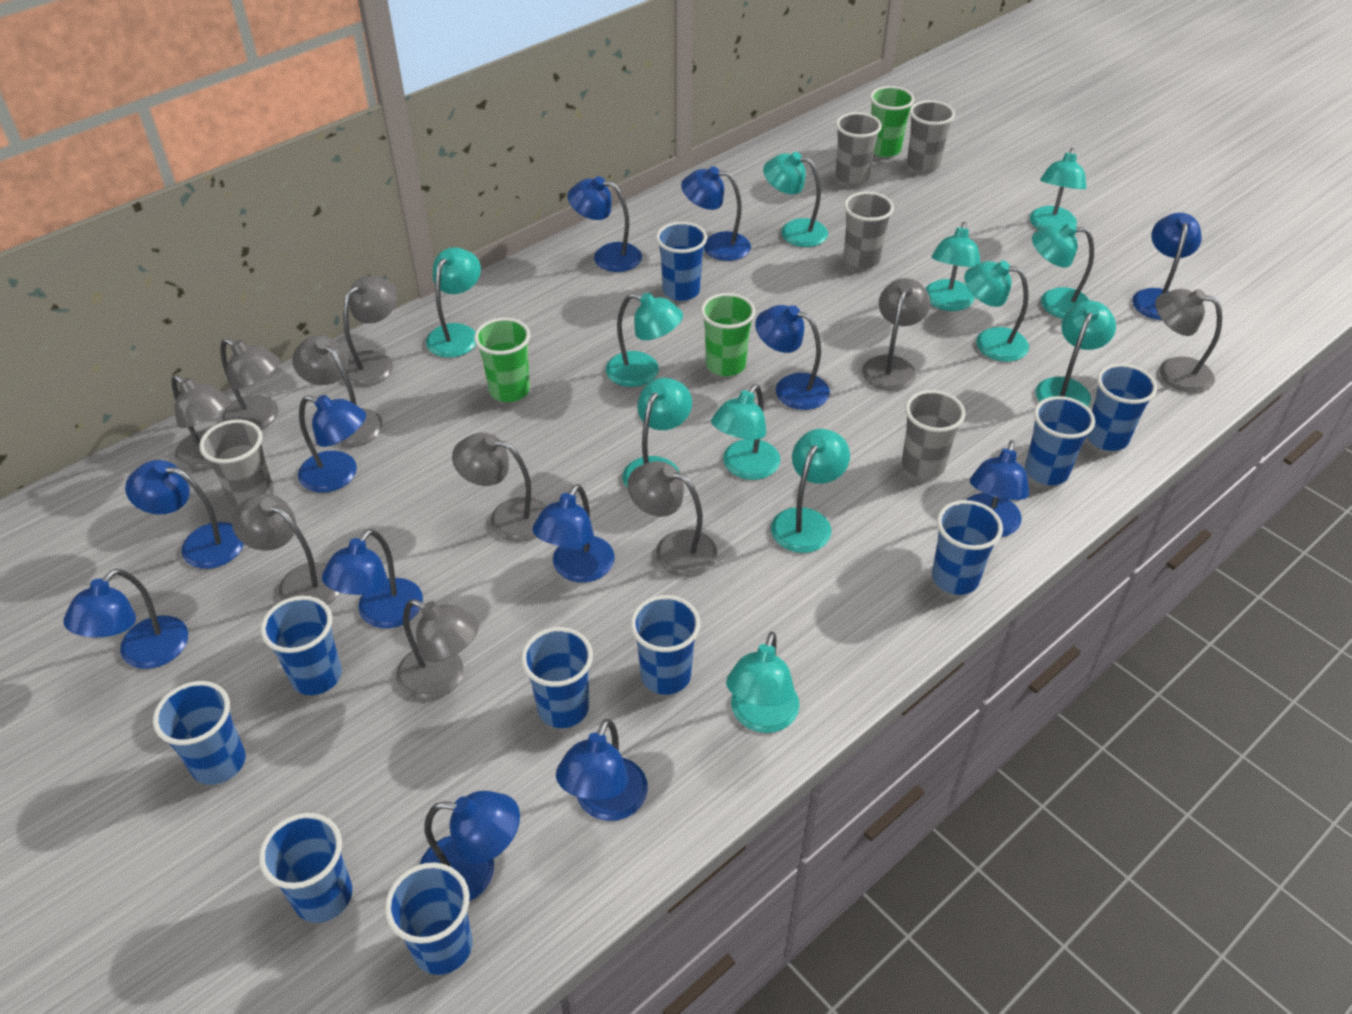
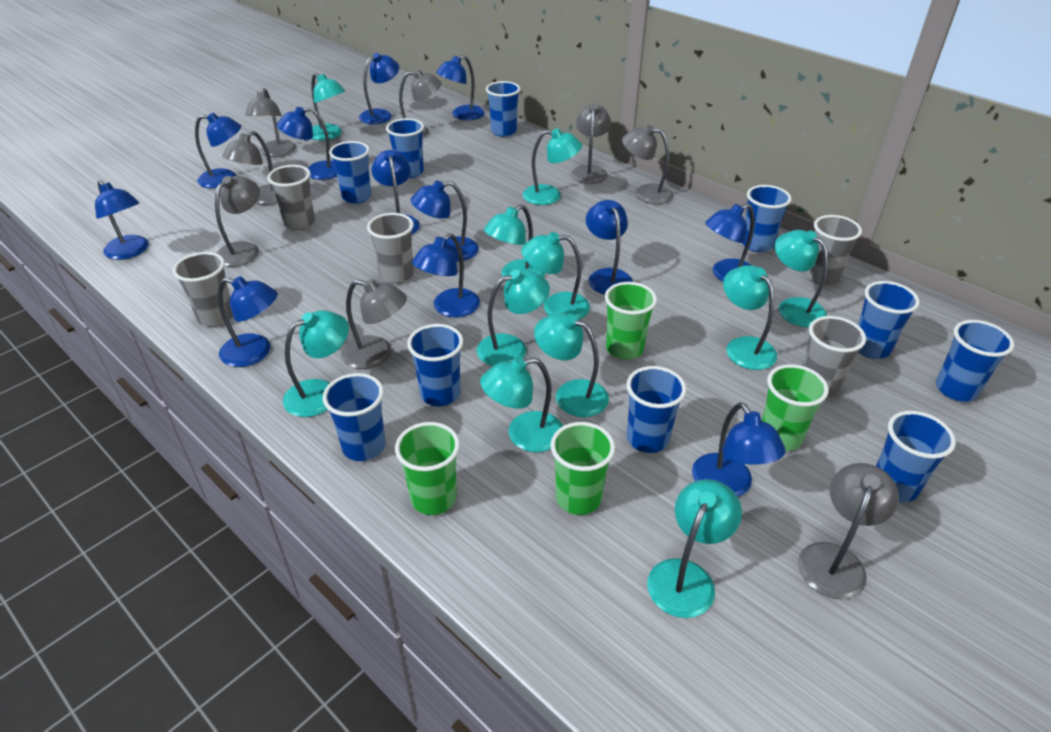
green cup: [474,318,530,402] [701,293,755,376] [870,86,914,157] = 3 -> [395,422,460,515] [551,422,615,515] [605,282,657,360] [761,364,829,451] = 4
grey lamp: [172,375,230,471] [220,338,280,430] [232,493,340,605] [292,335,382,447] [342,276,398,387] [396,599,479,701] [452,433,546,542] [627,461,717,577] [862,278,931,391] [1155,289,1222,393] = 10 -> [215,176,260,267] [222,131,278,205] [245,88,296,157] [341,279,407,369] [399,69,442,137] [571,103,611,184] [622,125,674,204] [798,463,899,599] = 8
turquoise lamp: [426,247,481,358] [606,293,683,387] [622,378,692,489] [711,384,781,480] [726,632,799,733] [763,152,828,247] [771,429,850,553] [925,222,981,311] [964,261,1029,362] [1030,148,1086,230] [1032,222,1094,319] [1036,301,1116,407] = 12 -> [283,310,349,417] [312,73,345,140] [477,270,550,366] [480,357,563,452] [484,204,545,278] [521,232,590,320] [523,128,582,205] [534,313,609,417] [647,479,742,618] [723,265,777,370] [775,230,828,327] = 11

